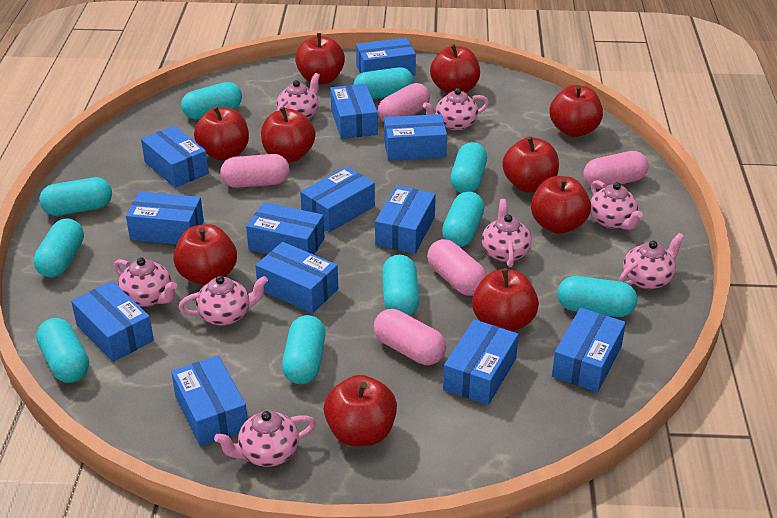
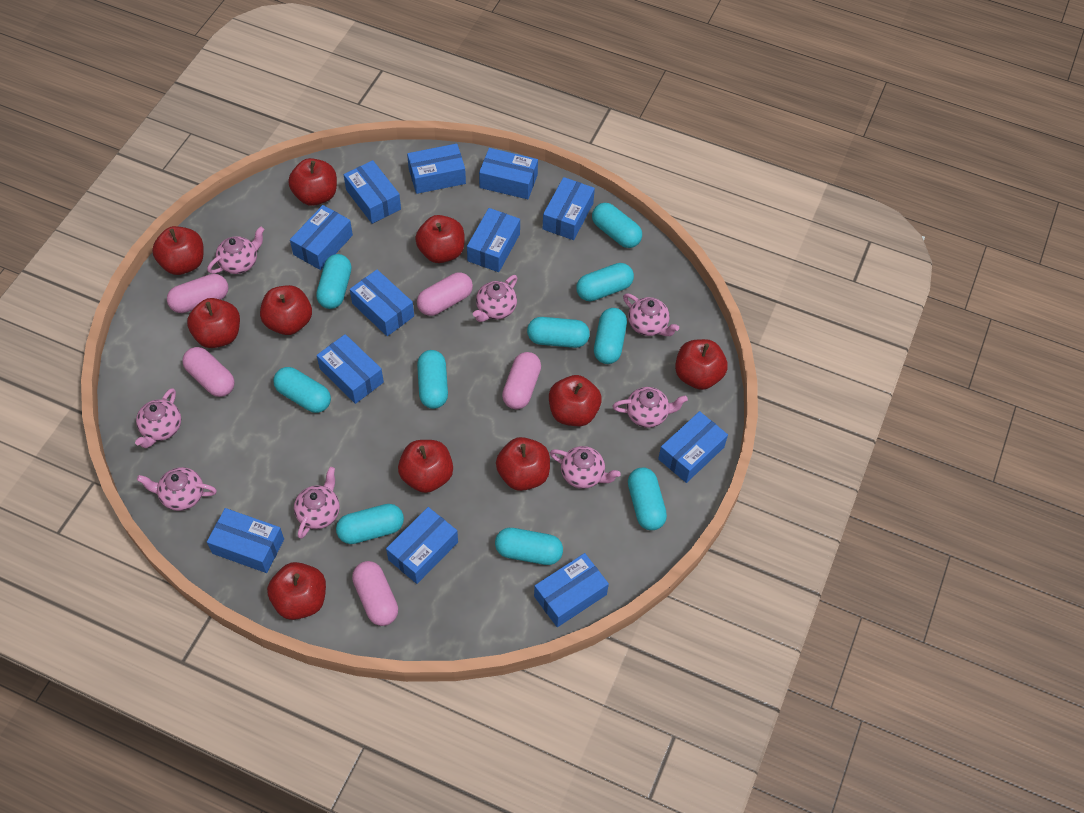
blue box: [71,281,154,362] [126,191,204,244] [141,126,209,188] [171,356,248,447] [246,202,324,255] [255,242,338,314] [300,166,375,233] [330,84,378,139] [356,38,416,76] [375,186,436,254] [384,114,447,161] [443,319,519,405] [552,308,626,392] = 13 -> [207,508,284,573] [290,205,353,270] [317,334,384,404] [344,160,401,224] [350,270,414,336] [386,507,458,584] [407,144,466,194] [467,208,520,272] [479,148,538,199] [534,553,609,627] [543,177,595,240] [658,411,728,483] = 12

